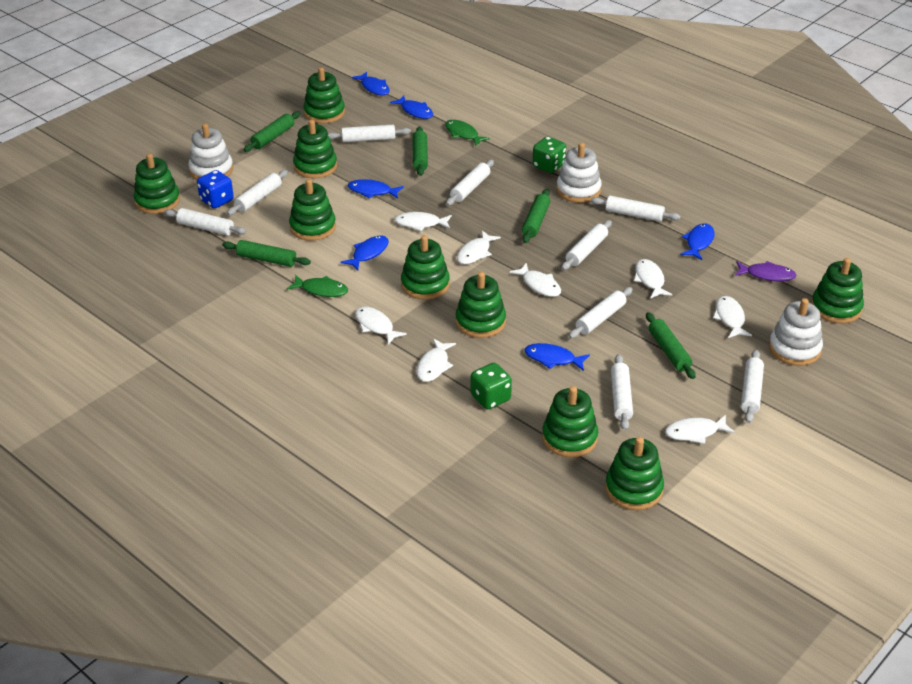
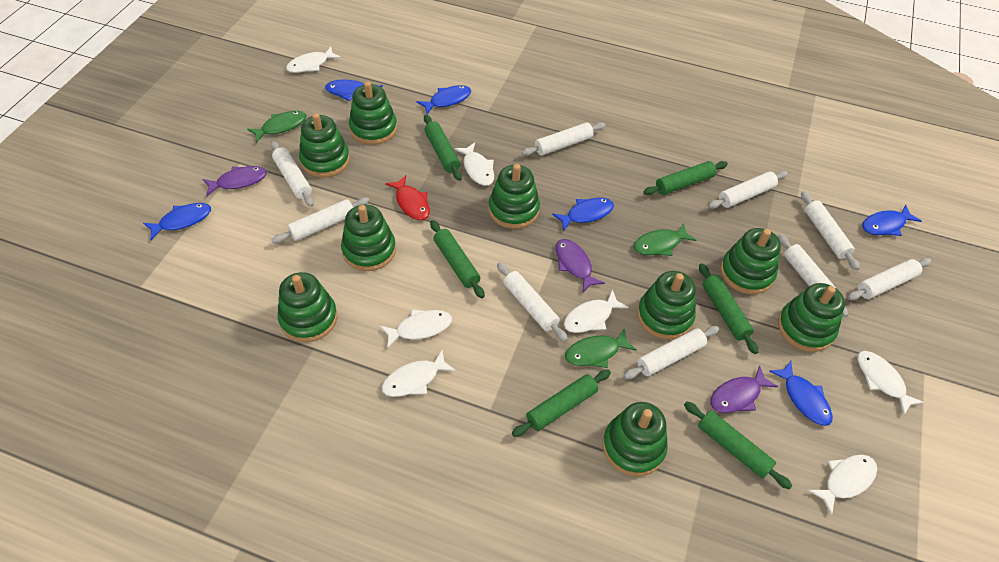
blue dice: [197,170,234,208] = 1 -> none = 0
green dice: [471,363,512,409] [533,136,566,173] = 2 -> none = 0
green fish: [287,275,348,297] [445,120,490,147] = 2 -> [247,111,306,143] [565,328,636,368] [633,223,696,256] = 3
green rolling pin: [222,240,311,267] [244,111,300,152] [412,126,428,176] [522,189,550,243] [646,312,696,379] = 5 -> [424,115,462,181] [430,220,485,298] [512,369,611,437] [643,161,728,195] [684,402,792,489] [699,263,759,354] = 6
purple fish: [735,261,797,282] = 1 -> [203,166,267,196] [556,239,605,292] [710,365,778,413] = 3
red fish: none = 0 -> [385,175,430,220] = 1
white fish: [355,307,407,345] [394,212,452,231] [416,338,456,382] [457,230,501,264] [510,263,561,297] [634,259,672,299] [665,415,735,444] [713,296,752,338] = 8 -> [286,47,341,73] [380,309,452,349] [382,350,456,397] [454,142,494,186] [564,289,629,333] [808,454,877,515] [858,351,924,415] = 7
white stacking toy: [188,123,233,180] [556,143,602,203] [769,298,823,366] = 3 -> none = 0

